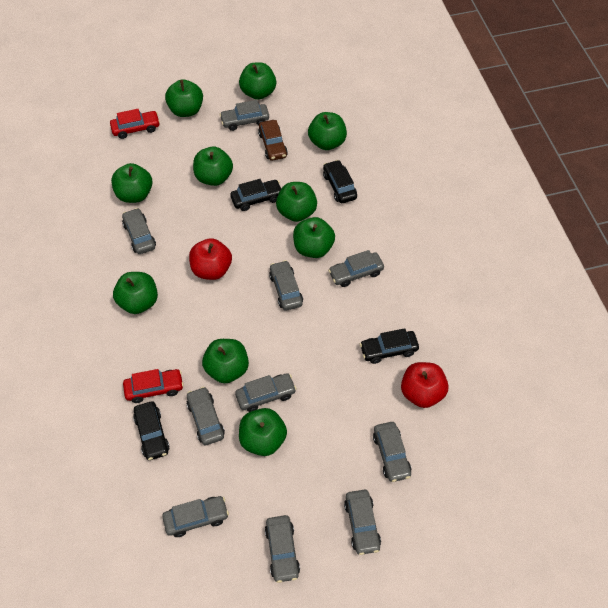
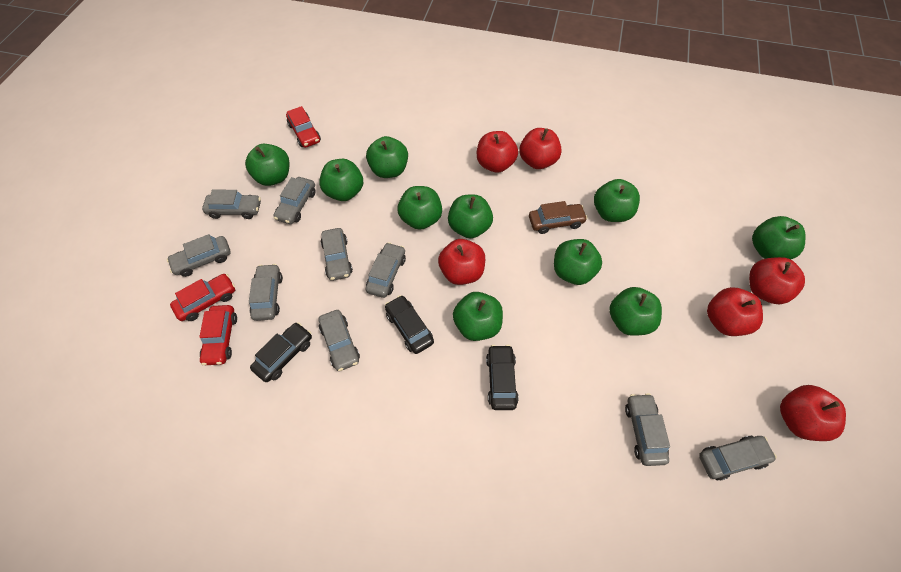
black car: [133,401,170,460] [230,179,281,211] [323,160,357,203] [360,328,419,364] = 4 -> [250,322,312,382] [385,295,434,354] [486,345,519,410] = 3
grey car: [122,208,156,254] [162,496,229,537] [187,387,225,445] [219,100,269,131] [235,373,297,412] [265,515,300,583] [269,260,303,310] [328,250,384,287] [344,490,381,555] [373,422,411,482] = 10 -> [167,234,231,277] [202,189,261,219] [249,264,283,321] [274,177,316,224] [319,310,360,371] [321,228,353,281] [365,242,406,298] [625,393,670,466] [699,436,777,481] = 9
red apple: [189,238,232,280] [401,362,449,408] = 2 -> [438,239,485,285] [477,131,518,173] [519,128,562,169] [707,287,763,336] [749,257,805,304] [780,385,846,441] = 6
red car: [110,109,160,139] [123,369,184,403] = 2 -> [170,274,235,321] [199,305,237,365] [286,106,321,148] = 3

